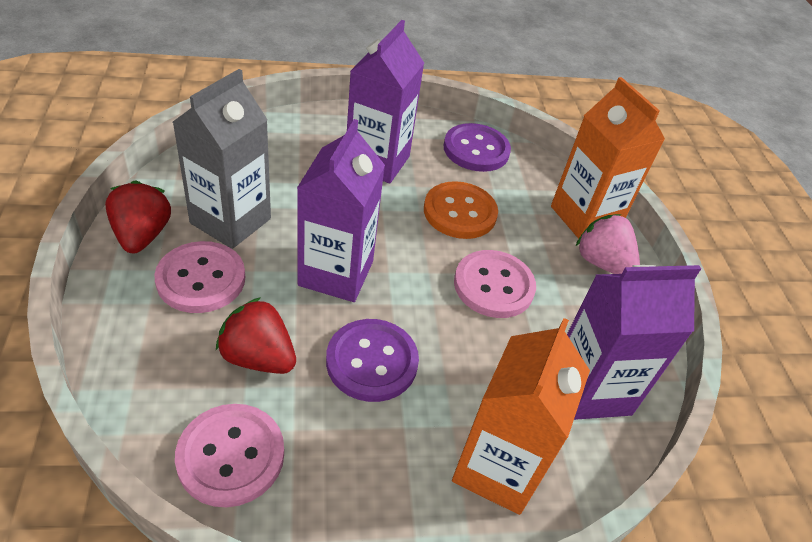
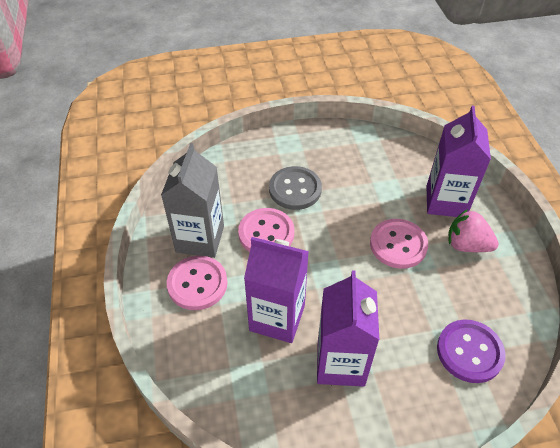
grey button: none = 0 -> [269,166,322,210] = 1
orange button: [424,181,498,239] = 1 -> none = 0
orange carton: [452,318,590,515] [551,77,665,239] = 2 -> none = 0
purple button: [326,319,419,402] [444,123,511,172] = 2 -> [437,320,506,383] = 1
red strawberry: [105,180,171,253] [216,297,296,374] = 2 -> none = 0

